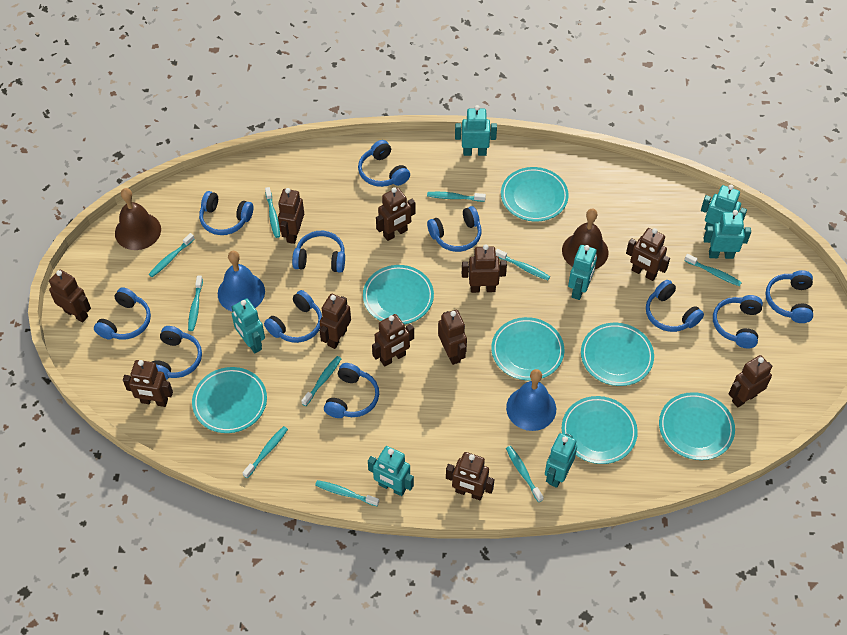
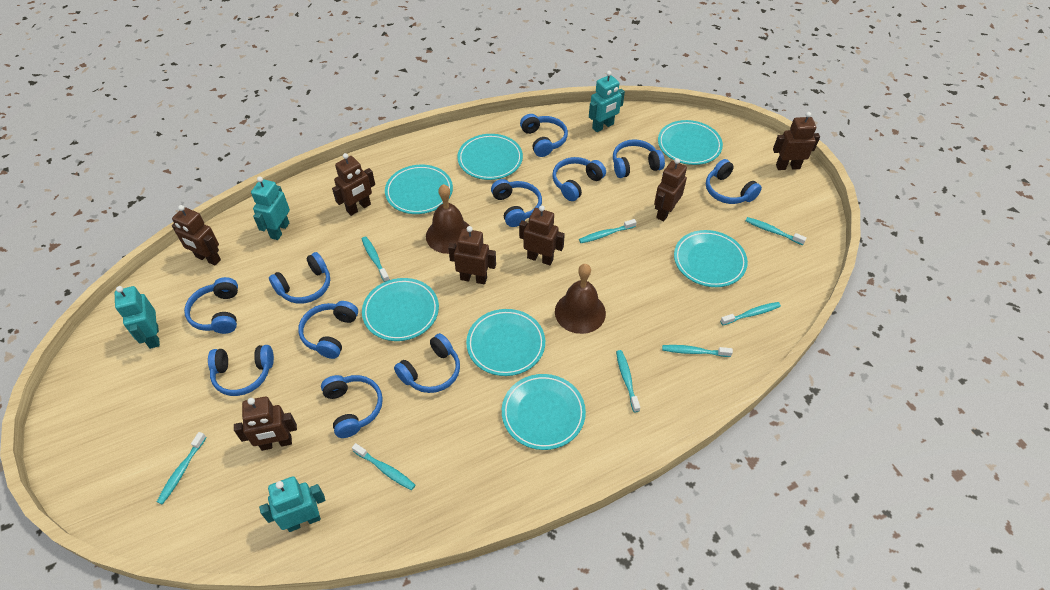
blue bell: [218,251,265,311] [506,369,556,431] = 2 -> none = 0
brown robot: [49,270,91,323] [123,360,173,407] [278,188,304,244] [320,294,351,349] [372,314,414,367] [376,187,415,241] [438,310,467,365] [446,452,494,500] [462,244,507,293] [626,228,670,281] [729,355,772,408] = 11 -> [172,205,221,266] [234,396,297,451] [332,153,375,216] [448,226,496,284] [519,205,565,265] [654,158,687,221] [773,112,820,170] = 7
turquoise robot: [231,298,265,354] [368,446,414,496] [455,105,497,156] [545,433,577,488] [568,245,597,300] [701,185,747,230] [704,210,751,259] = 7 -> [115,286,160,349] [251,176,290,240] [259,476,325,532] [589,71,625,132] = 4
turquoise toothbrush: [149,233,195,277] [188,275,203,331] [242,426,288,478] [265,187,280,238] [301,356,341,406] [315,480,379,506] [427,192,486,202] [495,249,550,280] [506,446,544,502] [684,254,742,286] = 10 -> [157,432,206,505] [352,443,415,490] [362,237,390,282] [579,219,637,243] [616,350,640,412] [662,345,733,357] [720,302,781,325] [745,217,807,245] = 8

